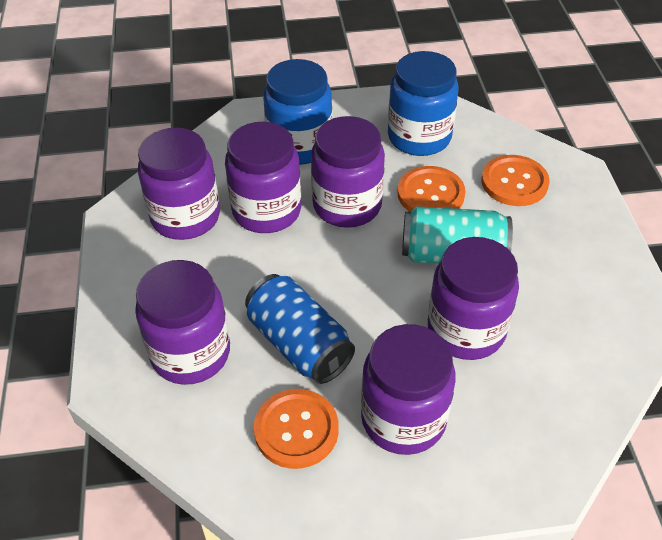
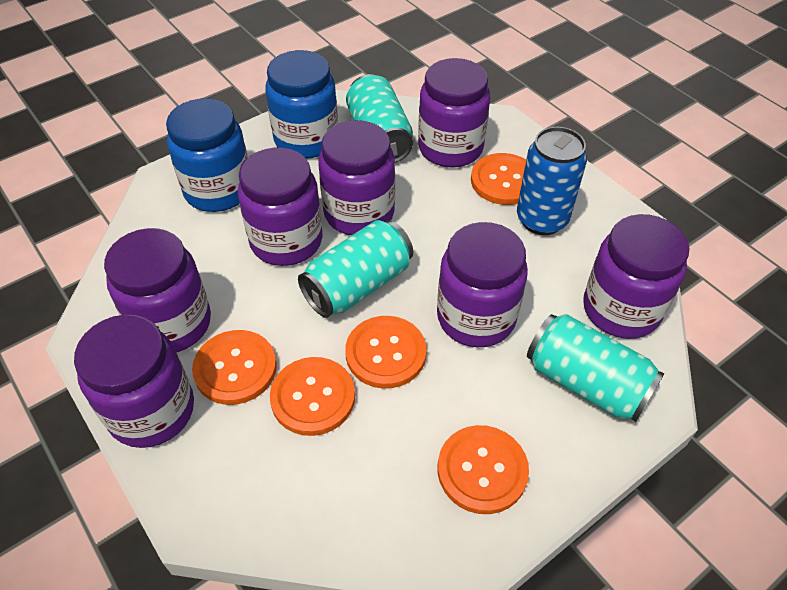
orange button: [254,389,339,469] [398,166,465,212] [481,155,550,206] = 3 -> [192,330,277,405] [270,357,355,436] [345,316,427,389] [438,425,529,514] [471,153,526,205] = 5
purple jar: [135,260,230,385] [138,128,220,240] [225,122,301,233] [311,116,385,228] [361,324,456,455] [428,237,519,360] = 6 -> [74,315,194,448] [104,228,211,352] [238,148,322,266] [318,120,395,235] [418,58,490,167] [437,222,528,347] [583,214,689,339] = 7
turquoise can: [402,206,513,264] = 1 -> [298,220,413,318] [346,74,413,163] [527,314,665,422] = 3

